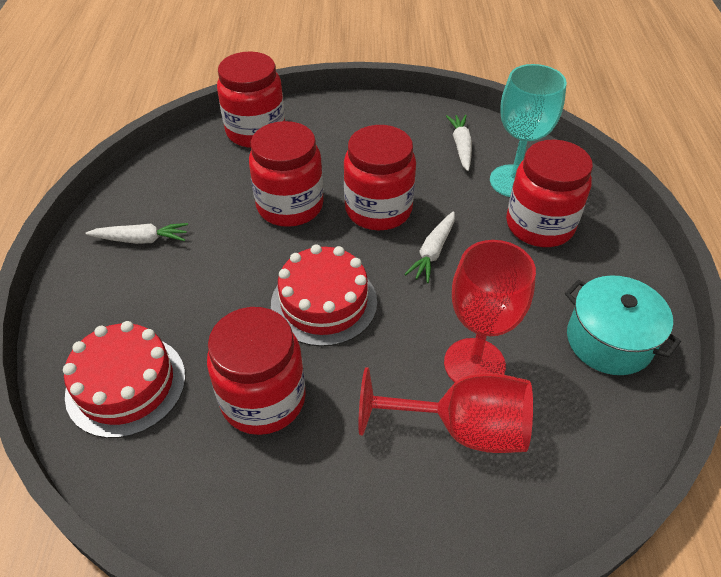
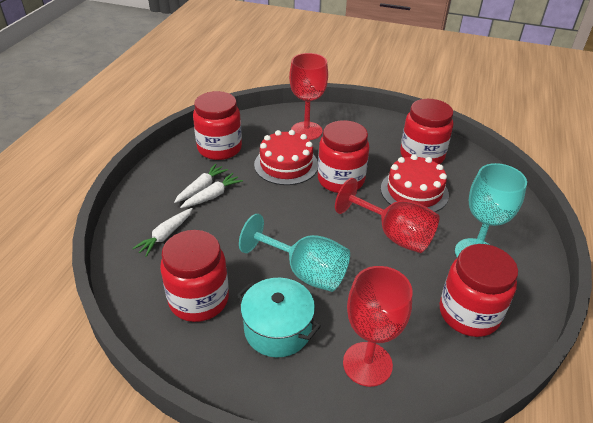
red goblet: [358,367,533,453] [444,240,536,382] = 2 -> [289,53,328,140] [335,178,440,253] [343,266,413,387] = 3
turquoise goblet: [490,64,567,197] = 1 -> [239,214,350,292] [455,163,527,258] = 2

